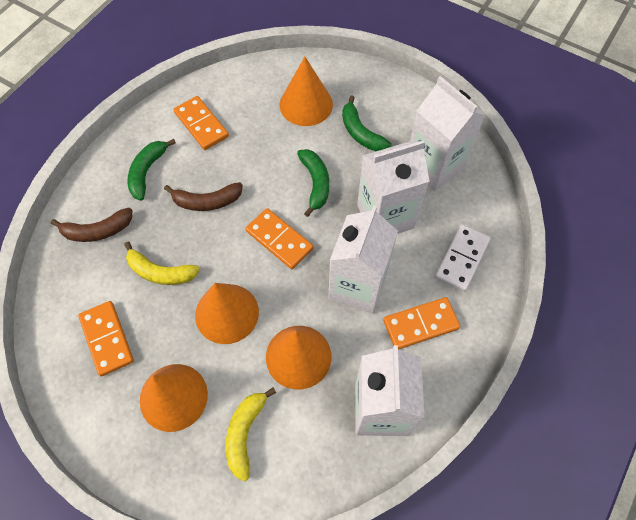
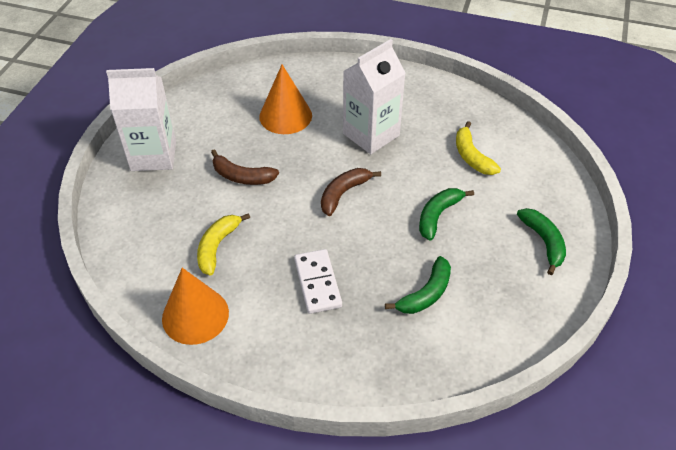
orange cone: [140,364,208,432] [195,283,259,344] [266,326,331,390] [280,57,333,126] = 4 -> [162,268,229,345] [259,65,312,134] = 2
orange domino: [78,301,134,377] [174,96,229,150] [245,208,314,269] [383,297,460,349] = 4 -> none = 0
white carton: [328,205,398,314] [355,345,424,436] [357,140,430,234] [410,76,485,191] = 4 -> [106,68,176,171] [343,39,406,154] = 2

